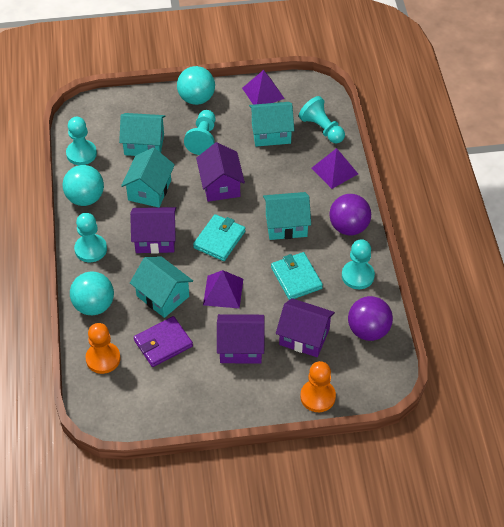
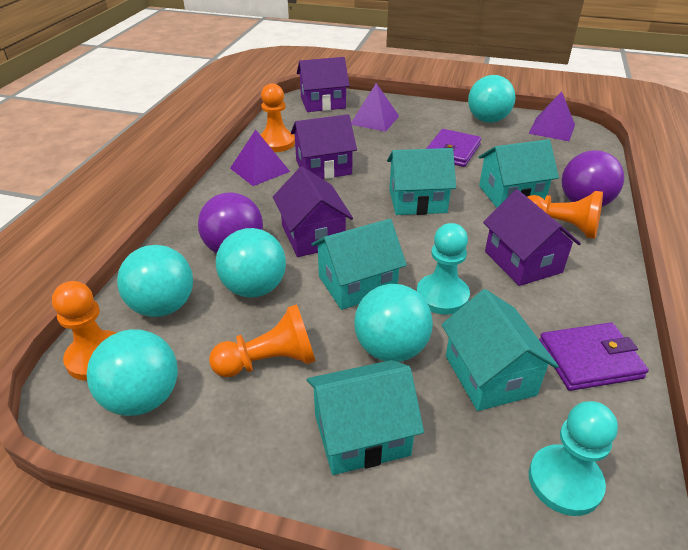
orange pawn: [85,323,120,374] [300,361,336,412] = 2 -> [52,281,116,381] [209,304,315,377] [260,83,295,152] [528,191,603,239] = 4
purple wallet: [134,316,193,367] = 1 -> [426,129,481,167] [539,323,649,391] = 2
turquoise ball: [63,165,104,206] [70,271,114,315] [177,66,215,105] = 3 -> [86,329,178,416] [117,245,193,317] [216,228,286,298] [354,284,433,362] [468,75,515,123] = 5
turquoise pawn: [66,117,97,165] [74,213,107,262] [184,110,215,155] [299,96,345,143] [342,239,375,289] = 5 -> [417,223,470,315] [529,401,618,516] = 2
turquoise wallet: [193,214,245,261] [271,252,323,300] = 2 -> none = 0

